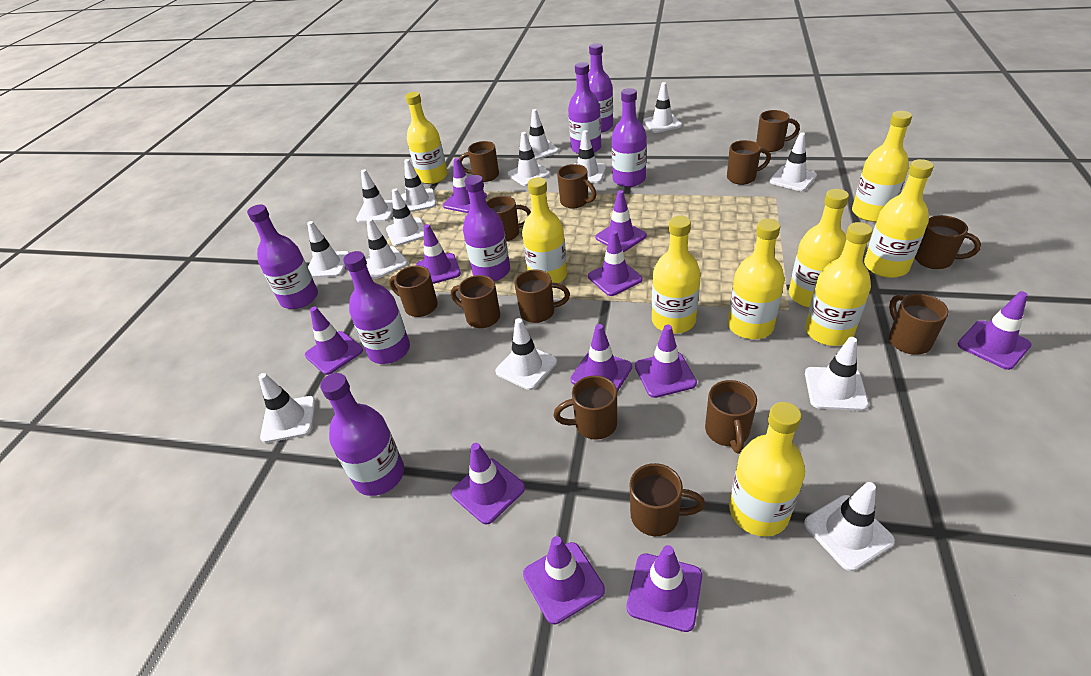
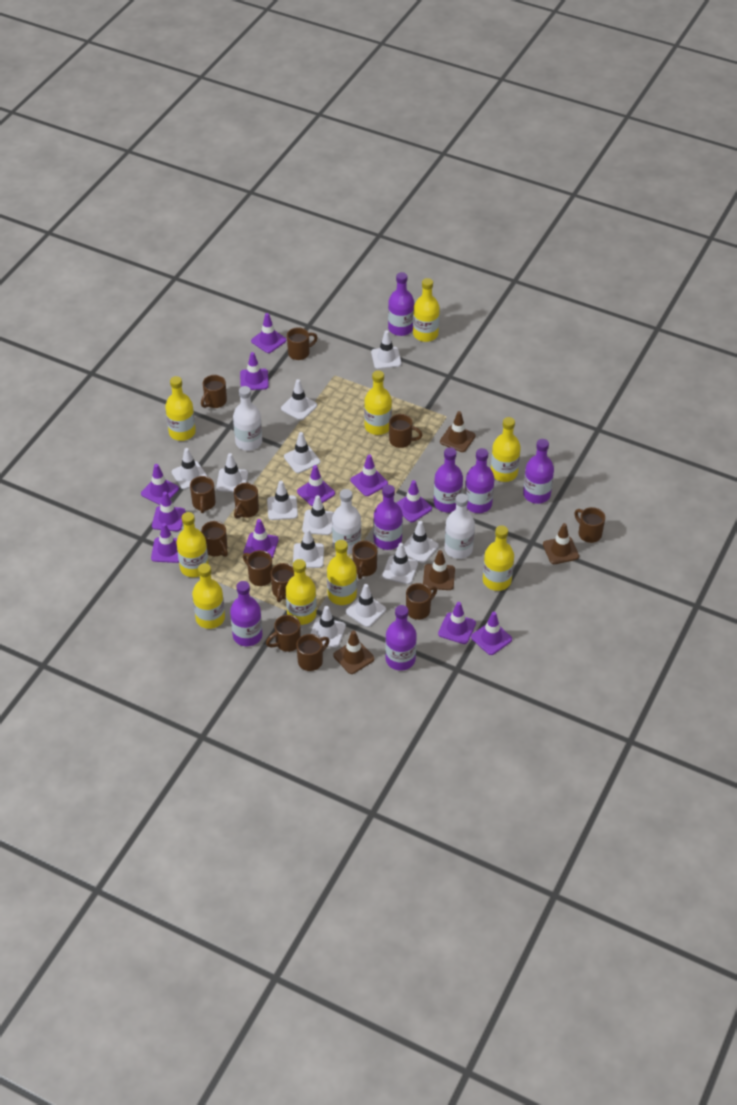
brown traffic cone: none = 0 -> [333,630,374,674] [423,550,455,590] [440,411,476,452] [543,523,579,564] = 4
white bottle: none = 0 -> [233,386,262,451] [332,489,361,554] [444,494,475,559] = 3
white traffic cone: [258,373,316,443] [307,221,349,278] [356,169,393,222] [365,218,408,279] [386,189,424,246] [401,159,436,212] [495,318,557,390] [508,132,550,186] [519,109,559,160] [575,130,606,183] [643,82,682,133] [769,133,817,191] [804,482,895,571] [805,337,869,411] = 14 -> [172,448,208,489] [216,453,248,492] [267,481,298,520] [281,379,317,420] [284,432,320,473] [293,529,324,568] [302,495,334,535] [310,606,346,648] [346,584,386,627] [371,330,402,369] [383,543,418,584] [403,521,439,563] = 12

